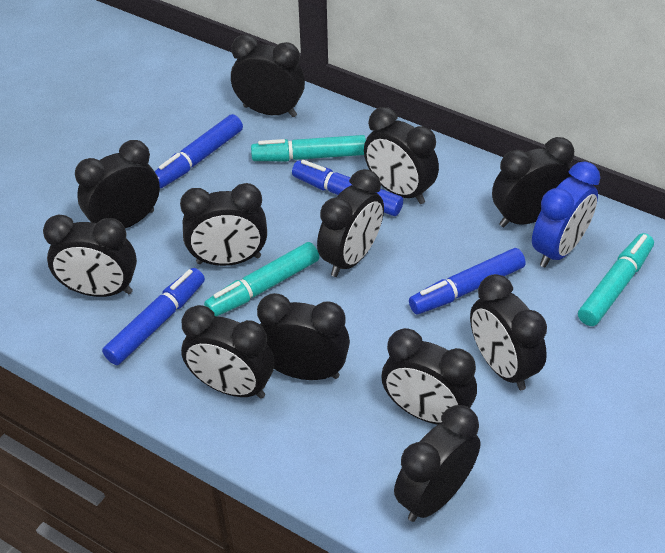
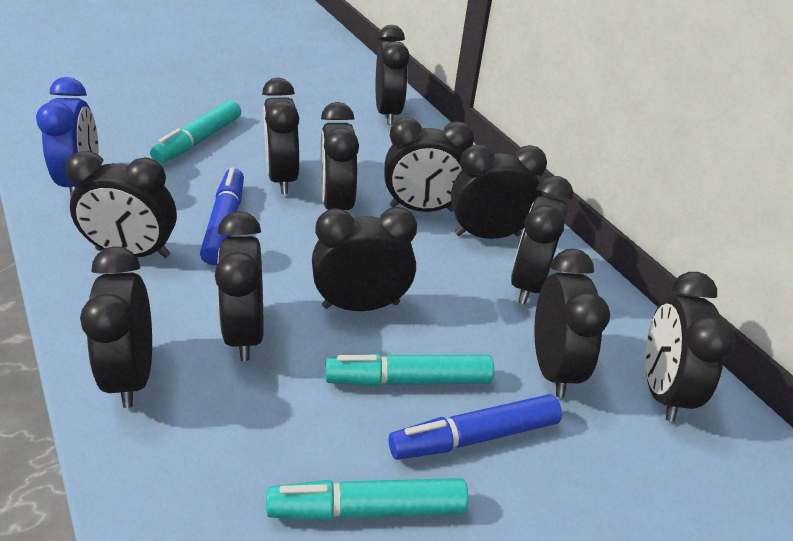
blue marker: [102,268,205,365] [155,114,243,188] [292,160,403,216] [409,248,526,314] = 4 -> [200,168,244,265] [389,394,562,460] = 2

